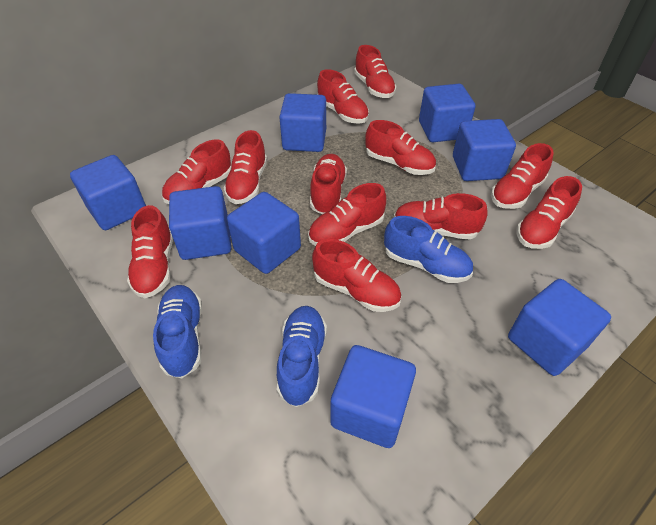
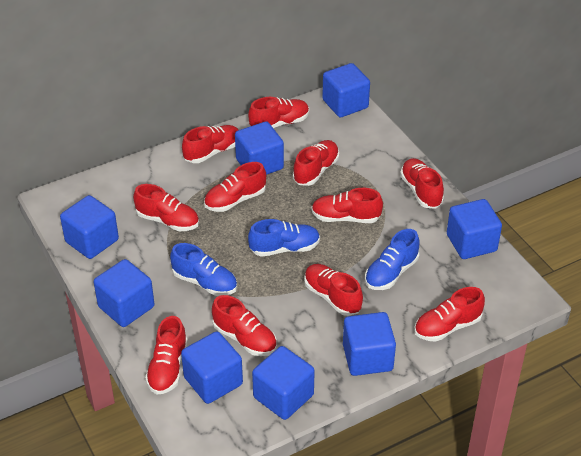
red shoe: [127,205,173,298] [162,140,231,204] [224,130,267,204] [308,183,386,246] [310,154,347,214] [312,239,401,312] [317,69,369,123] [354,45,396,98] [365,120,436,175] [394,193,488,240] [491,143,554,209] [516,176,582,249] = 12 -> [133,184,199,231] [145,316,188,395] [182,125,238,163] [204,162,266,212] [212,295,277,356] [248,97,309,128] [293,140,339,186] [304,264,363,316] [311,188,383,223] [400,158,444,209] [414,287,485,342] = 11

